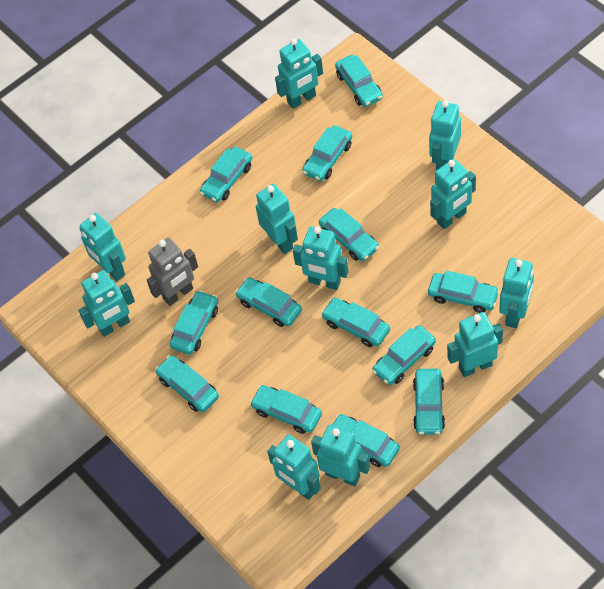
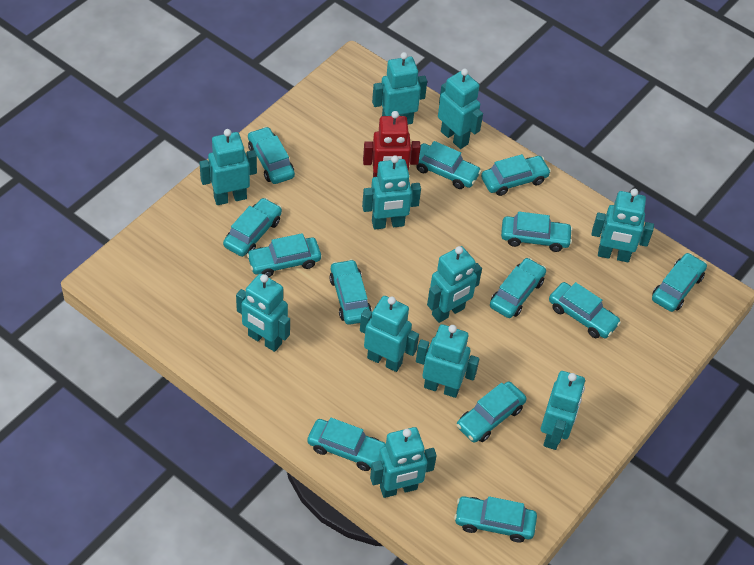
grey robot: [147,238,198,306] = 1 -> none = 0
red robot: none = 0 -> [363,111,421,177] = 1

